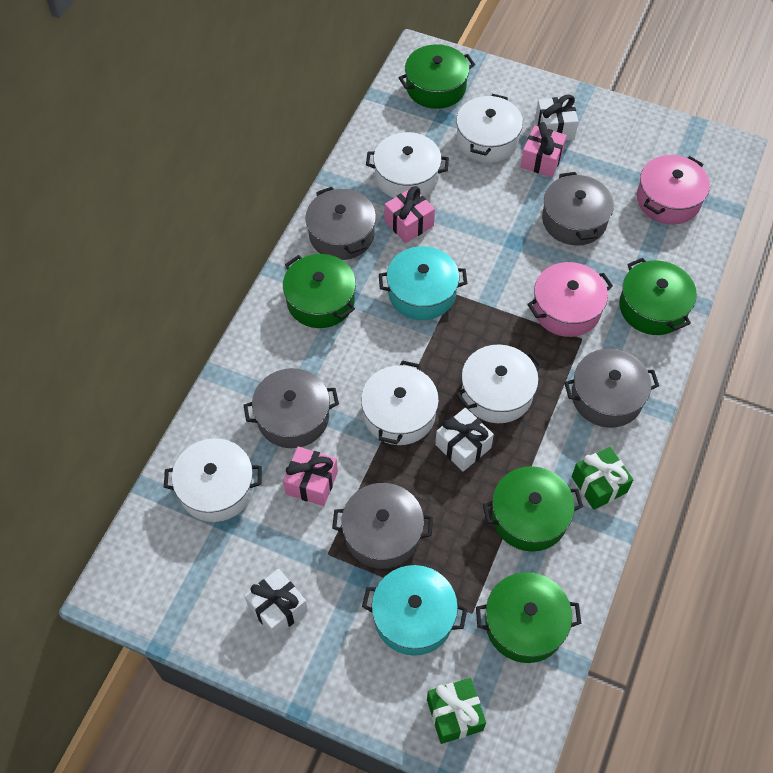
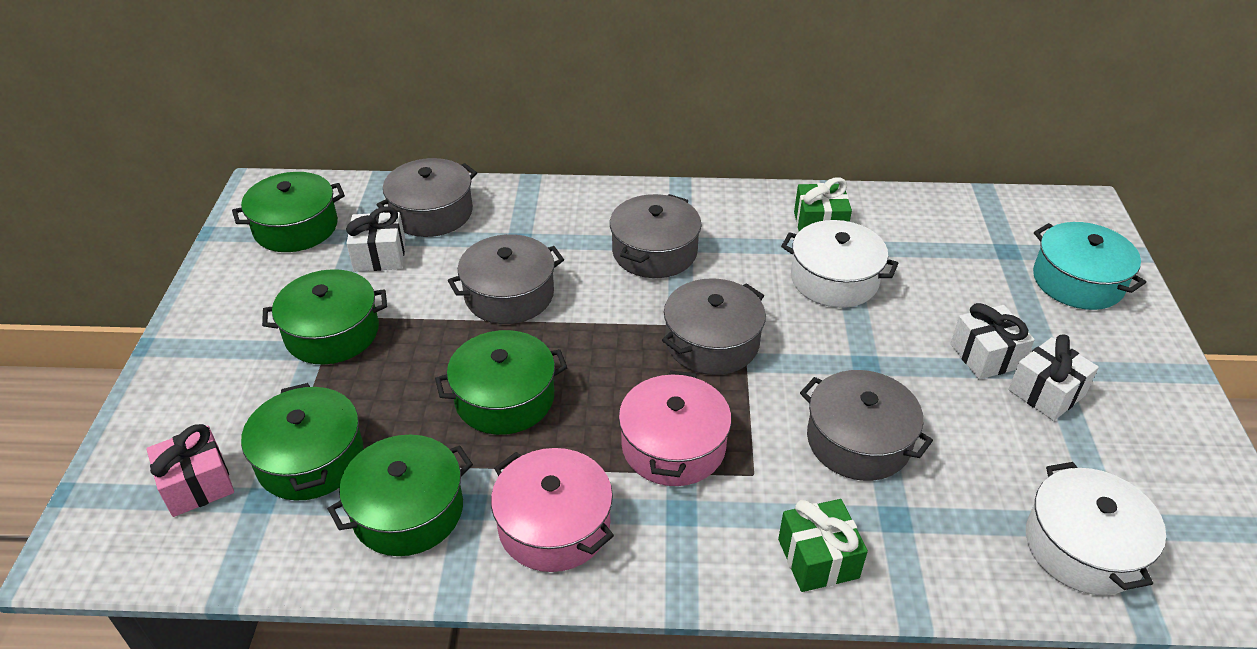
pink gift: [283,447,338,506] [385,186,435,243] [520,122,567,177] = 3 -> [146,424,234,517] = 1
turquoise pot: [362,565,467,656] [379,246,467,320] = 2 -> [1033,222,1146,310] = 1
white pot: [164,438,262,522] [361,360,439,445] [366,132,449,198] [456,94,523,163] [456,345,542,423] = 5 -> [781,220,898,308] [1026,462,1166,595] = 2

